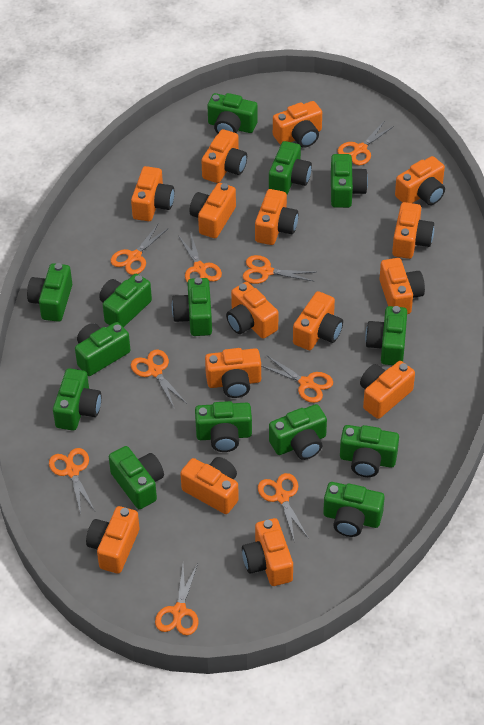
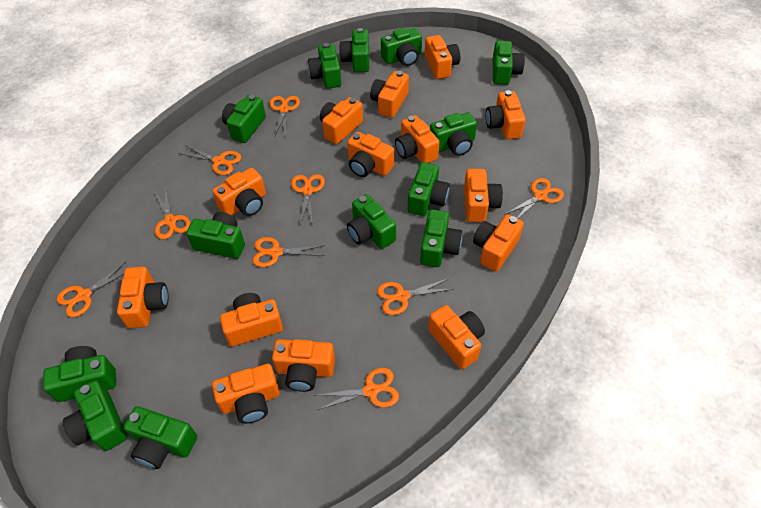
green camera: [27,263,72,322] [53,368,102,431] [75,322,130,376] [99,274,152,327] [109,446,164,509] [172,277,212,336] [195,401,252,452] [208,93,258,134] [269,141,312,194] [269,404,327,460] [323,482,385,537] [331,154,368,208] [340,425,399,477] [365,306,407,365] = 14 -> [43,346,116,402] [63,380,127,451] [124,406,197,469] [186,212,245,259] [222,95,266,143] [308,43,341,88] [339,28,369,72] [347,194,396,249] [381,28,422,66] [408,162,450,216] [420,209,462,267] [430,112,477,156] [493,41,525,85] = 13
orange camera: [86,506,140,574] [131,166,175,221] [180,457,239,514] [189,183,236,238] [201,129,247,183] [205,348,261,398] [226,282,278,339] [242,518,293,586] [255,189,299,245] [273,101,322,148] [293,291,343,350] [360,361,415,419] [379,258,425,314] [392,202,434,259] [395,156,445,205] = 15 -> [117,267,168,328] [212,168,266,216] [212,364,280,424] [220,293,283,346] [272,339,335,392] [320,97,363,144] [347,132,394,177] [370,71,409,118] [395,115,440,163] [425,35,460,79] [428,305,485,369] [464,169,503,222] [473,214,524,272] [486,90,526,139] = 14

